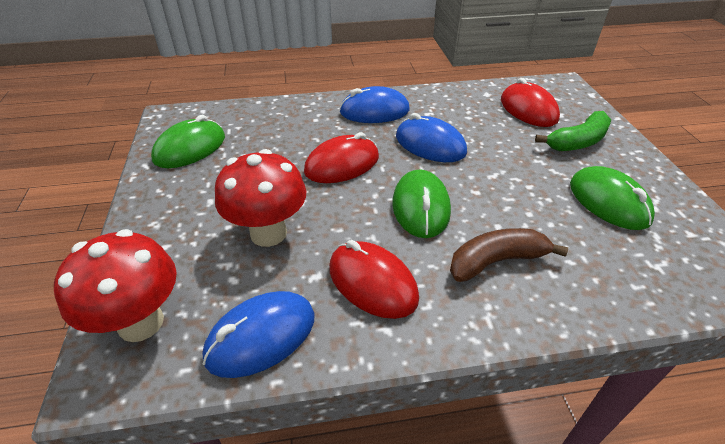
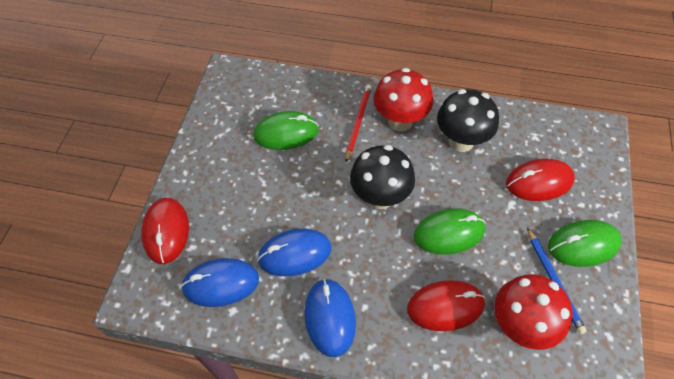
black mushroom: none = 0 -> [350,145,415,209] [437,89,499,152] = 2
blue pencil: none = 0 -> [527,228,587,334] = 1
brown banana: [450,228,568,282] = 1 -> none = 0
green banana: [535,111,611,151] = 1 -> none = 0
red pencil: none = 0 -> [345,85,372,162] = 1

